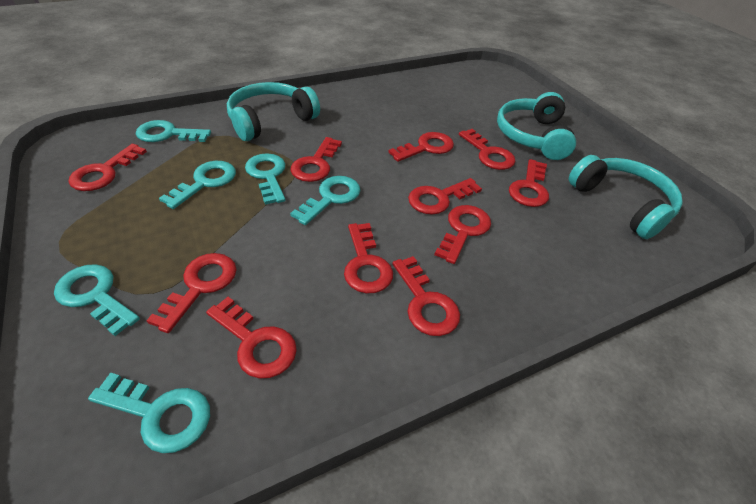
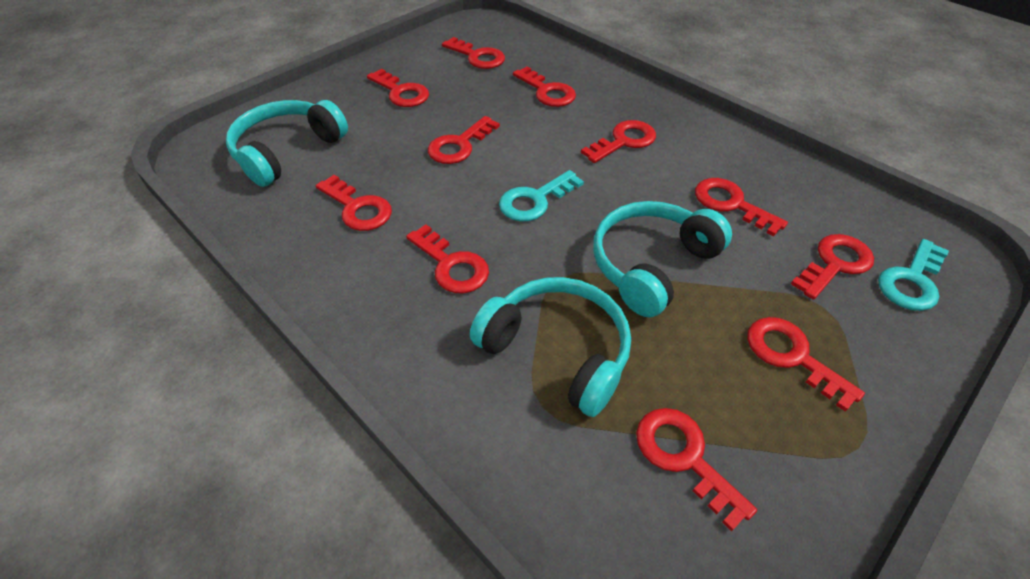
turquoise key: [54,264,140,336] [88,373,210,453] [136,120,211,142] [159,161,236,209] [245,153,285,205] [290,176,360,225] = 6 -> [499,170,584,221] [878,239,949,311] = 2

